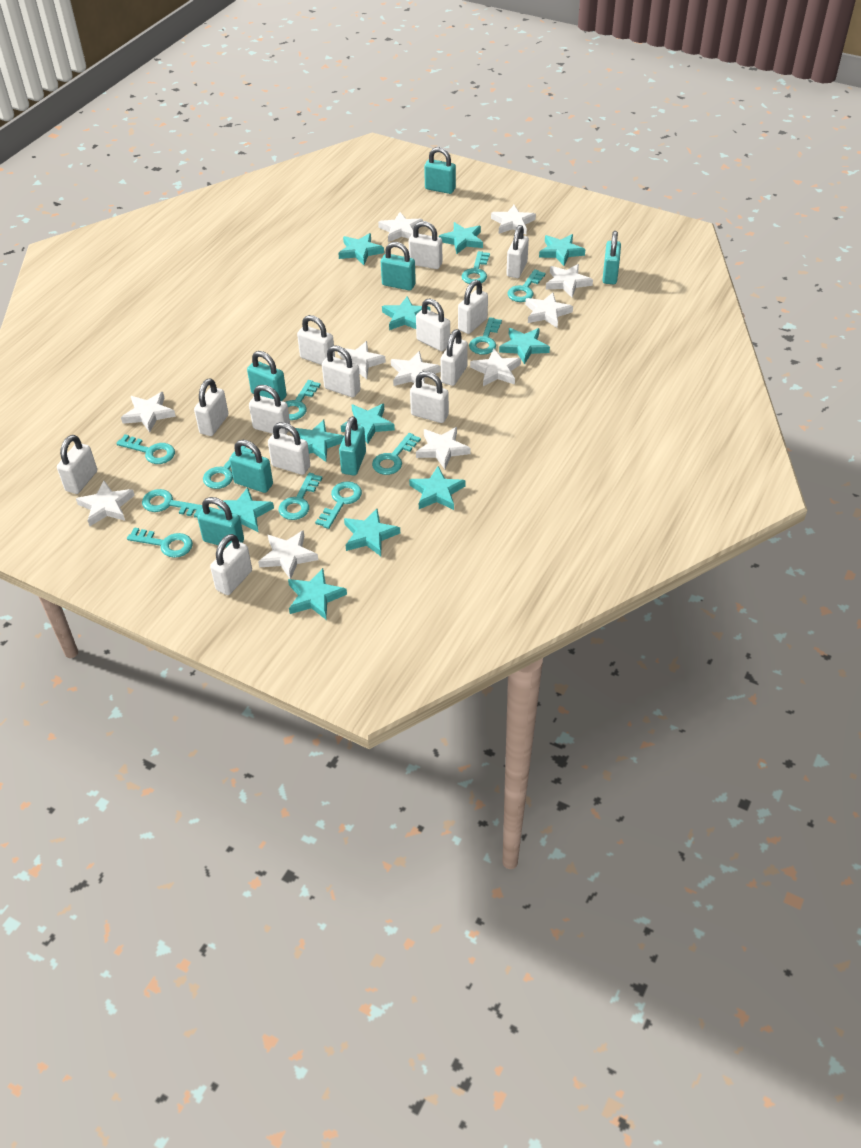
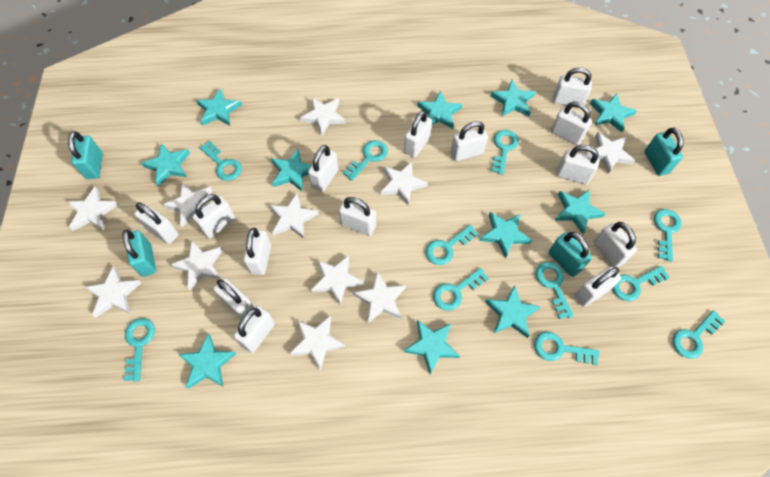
turquoise padlock: [197,497,244,548] [229,440,273,493] [247,351,287,401] [339,416,366,475] [381,242,416,291] [424,147,456,194] [602,231,621,284] = 7 -> [68,131,103,179] [122,229,156,277] [549,232,592,277] [644,128,684,176] = 4
white padlock: [57,435,97,494] [194,378,228,436] [210,534,252,595] [249,385,290,434] [268,422,310,475] [297,315,335,365] [322,345,361,397] [409,221,442,269] [410,371,449,423] [416,298,450,351] [441,329,468,386] [458,280,488,334] [506,225,529,278] = 13 -> [134,202,179,244] [192,194,235,239] [213,278,254,319] [234,306,275,353] [244,228,271,275] [308,145,338,192] [339,197,376,236] [404,110,432,158] [451,121,488,161] [551,102,592,145] [553,67,592,105] [556,145,599,185] [575,267,621,307] [594,222,637,268] = 14

